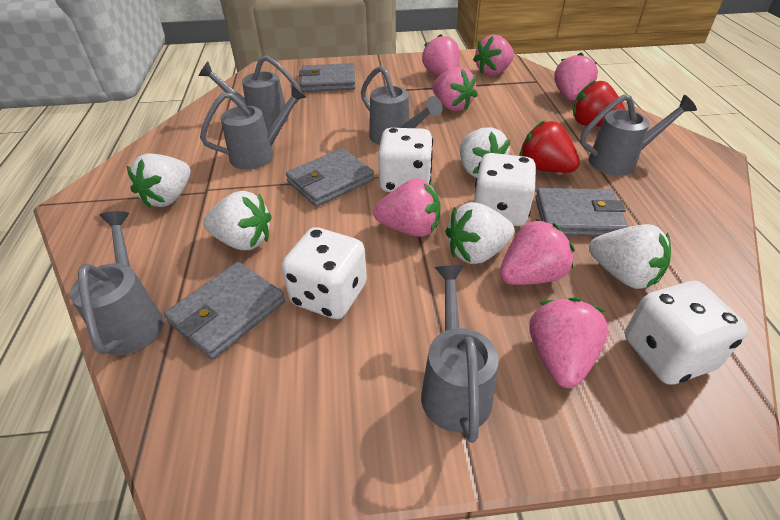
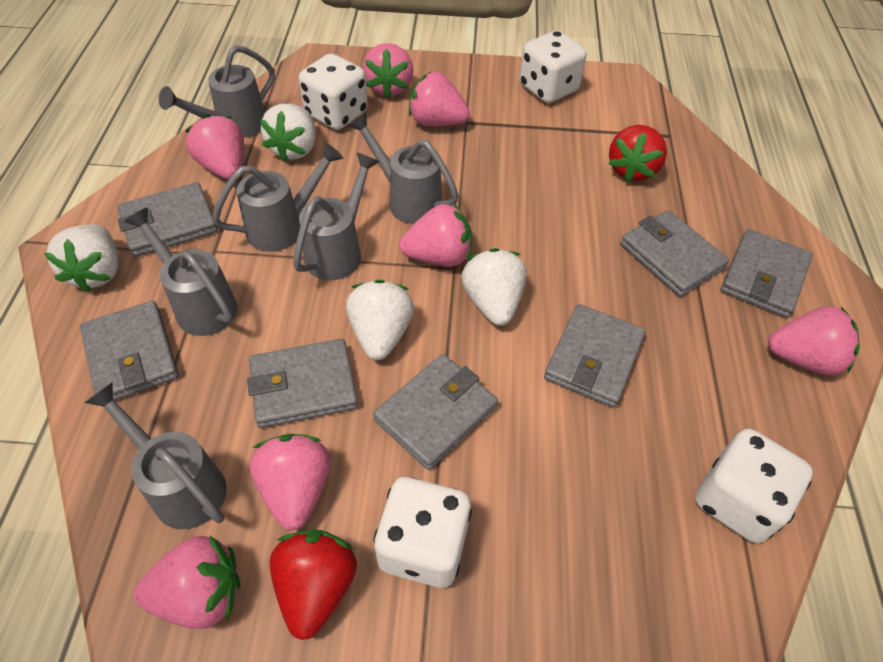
grey wallet: [164,262,285,359] [286,148,374,207] [299,63,356,92] [535,188,629,236] = 4 -> [80,301,179,401] [117,182,217,257] [247,339,358,428] [373,354,498,470] [544,304,646,408] [621,210,729,297] [721,229,813,318] = 7
white strawberry: [127,153,191,208] [203,191,272,250] [445,202,515,264] [460,127,510,178] [589,224,671,289] = 5 -> [44,224,119,292] [260,104,316,162] [346,280,414,360] [461,248,526,326] = 4

